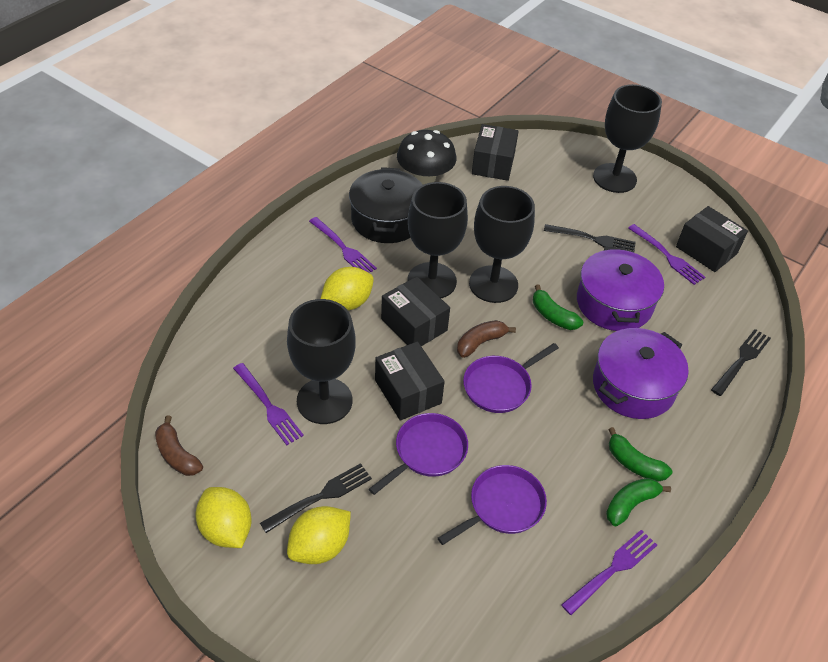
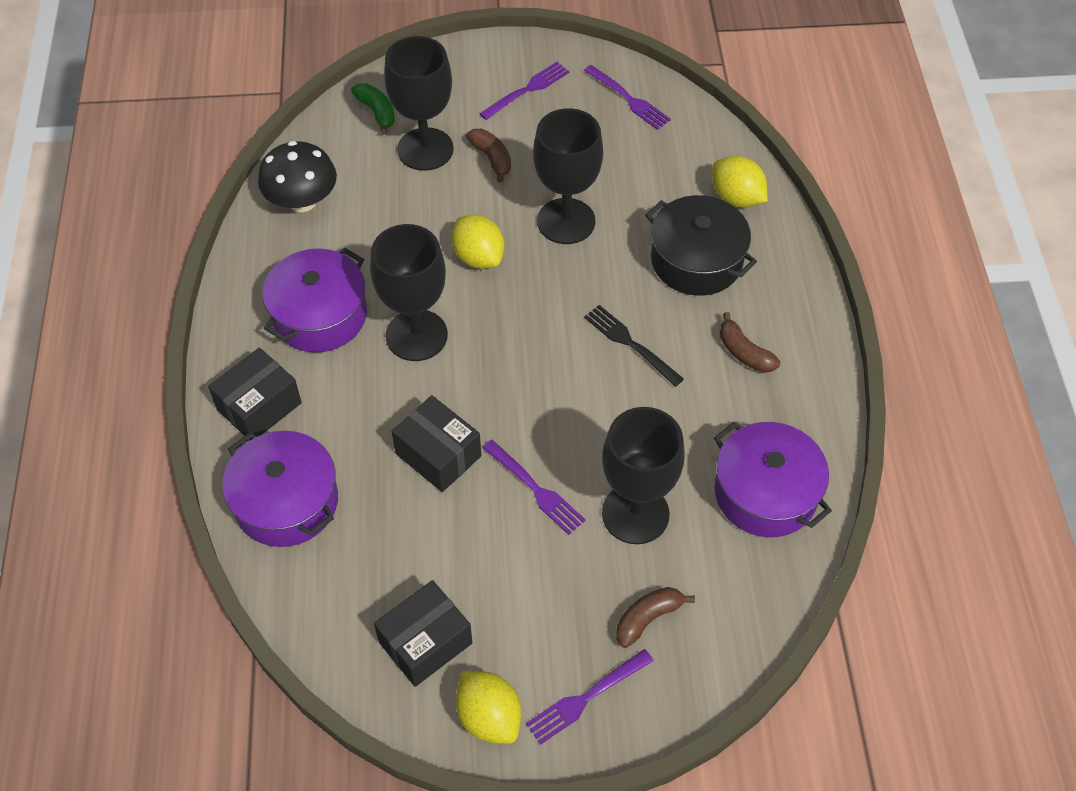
black box: [375,341,445,421] [381,276,450,346] [472,124,519,181] [676,206,748,272] = 4 -> [208,348,302,441] [374,580,472,687] [392,395,481,492] = 3
black fork: [260,463,372,533] [544,224,636,252] [711,329,771,396] = 3 -> [584,305,684,387] = 1
brown banana: [155,415,203,476] [457,320,516,358] = 2 -> [466,129,511,183] [616,587,695,648] [720,312,780,373] = 3
green banana: [533,284,583,330] [606,478,671,526] [608,427,672,482] = 3 -> [351,83,395,134] = 1
purple pan: [369,413,468,495] [438,465,547,545] [463,343,559,413] = 3 -> none = 0
purple pot: [577,247,664,331] [593,328,689,419] = 2 -> [222,431,338,547] [262,247,367,353] [714,422,832,537] = 3

